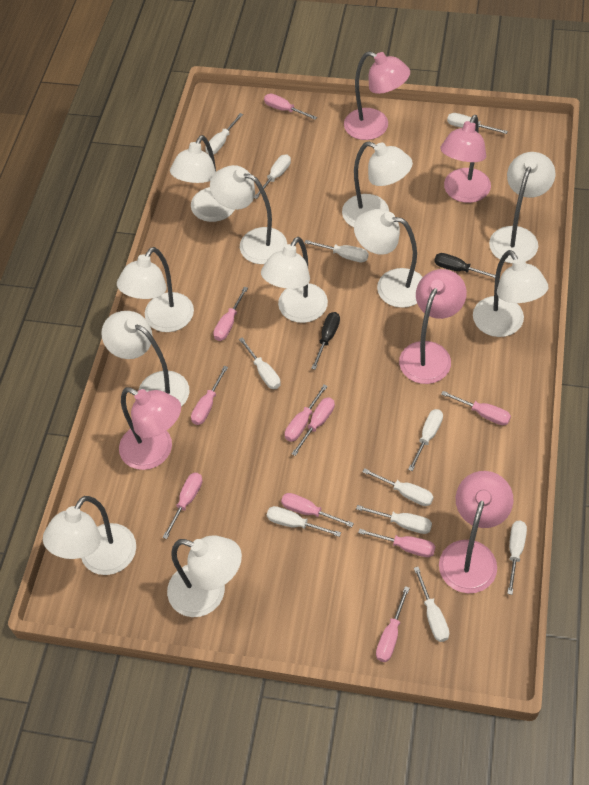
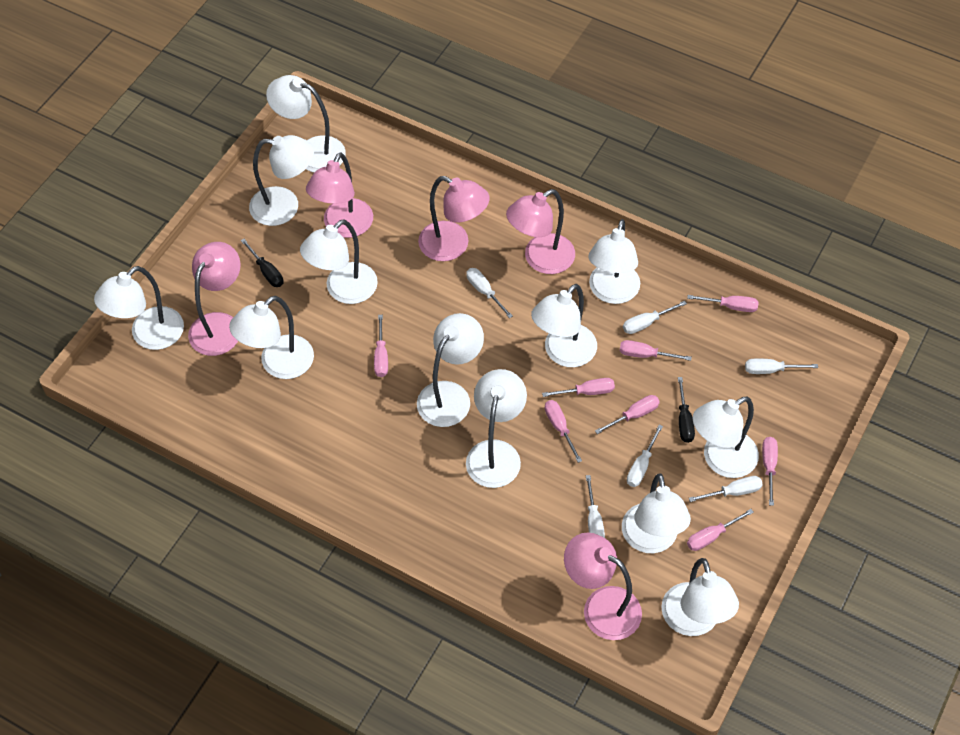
pink screwdriver: [163,473,202,539] [191,366,228,425] [213,287,248,341] [264,93,317,120] [281,493,354,527] [285,384,328,442] [292,397,335,456] [358,529,436,557] [376,586,410,662] [441,391,511,425] = 10 -> [374,315,388,377] [542,378,615,397] [545,400,582,463] [595,395,660,434] [620,340,692,361] [687,295,758,312] [687,509,754,551] [762,437,778,506] = 8
white lamp: [43,496,136,575] [101,311,189,407] [117,247,194,332] [167,536,242,617] [170,135,235,222] [210,165,287,264] [261,237,328,323] [342,141,413,227] [354,209,423,308] [473,250,548,337] [489,152,555,263] = 11 -> [94,266,184,350] [229,296,314,379] [249,135,314,226] [266,75,346,173] [300,220,378,304] [417,313,484,427] [466,369,527,488] [531,284,597,367] [588,219,640,304] [622,473,691,553] [661,558,739,636] [693,396,759,478] = 12
white screwdriver: [206,113,243,155] [239,337,281,389] [254,154,291,199] [267,506,341,537] [305,240,368,262] [356,505,432,534] [363,468,434,506] [408,409,443,471] [414,567,449,642] [447,113,508,134] [507,521,527,595] = 11 -> [466,268,513,318] [586,475,605,538] [623,301,687,334] [627,425,663,487] [689,476,763,502] [745,359,818,374] = 6

